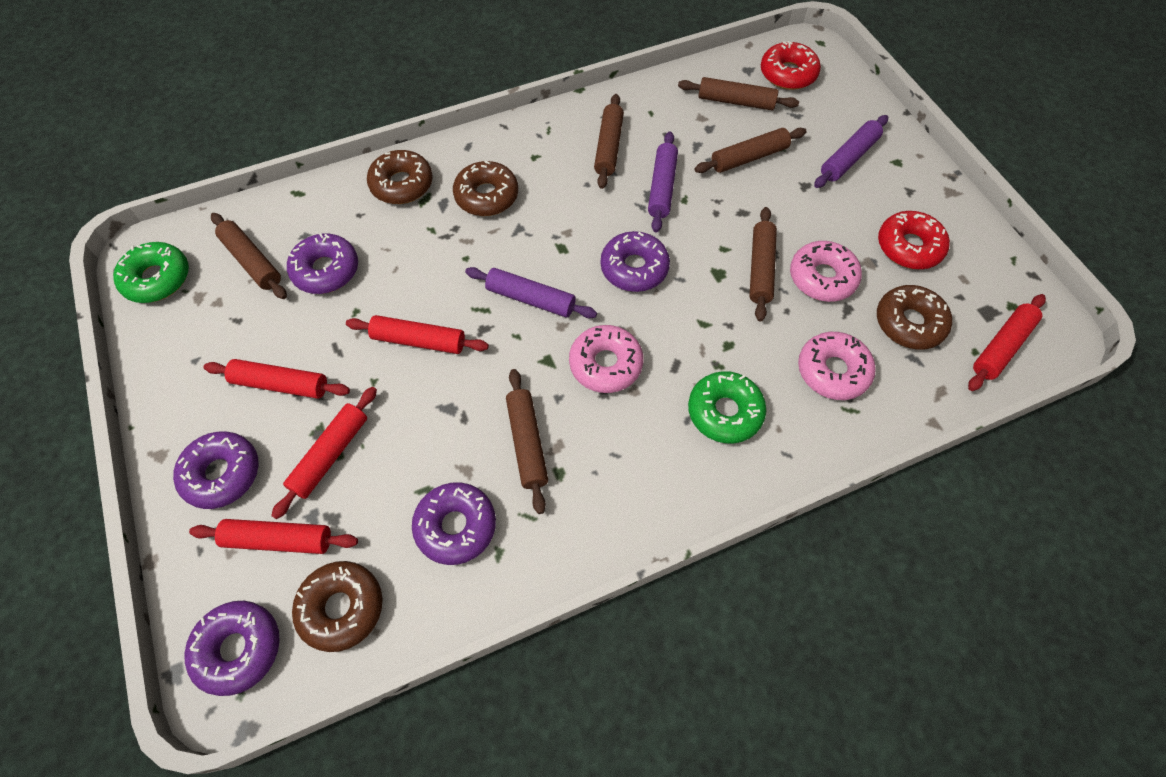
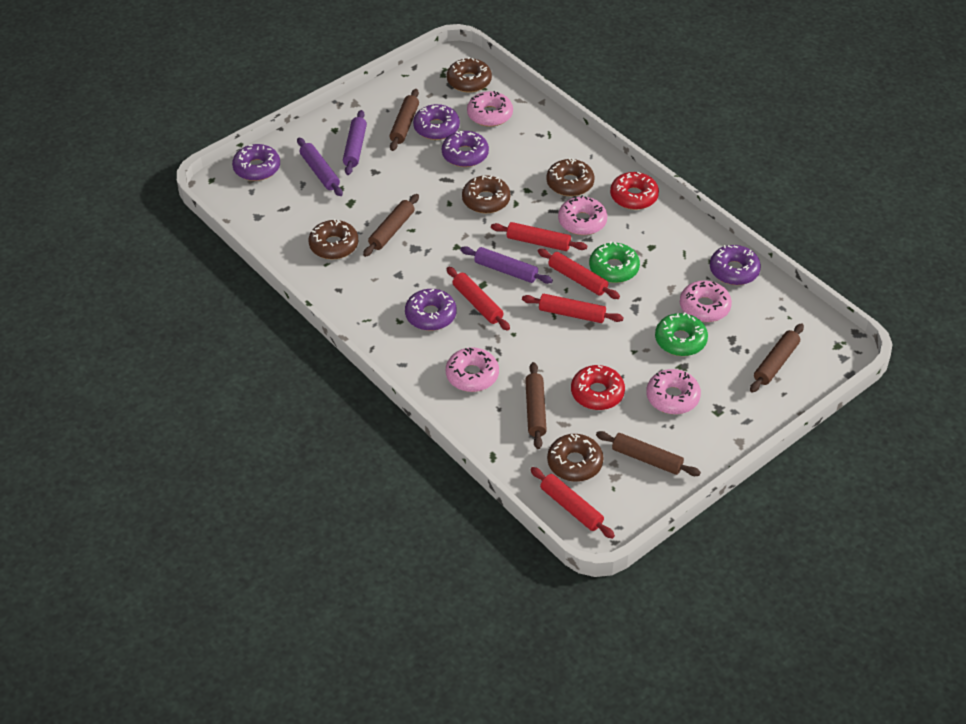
brown donut: [292,561,382,652] [367,150,433,204] [453,161,518,216] [877,285,952,350] = 4 -> [309,219,359,259] [447,57,492,93] [462,175,510,213] [546,158,594,196] [547,434,604,482] = 5
brown rolling pin: [211,213,287,299] [506,369,548,514] [594,94,624,189] [678,77,799,110] [695,128,807,173] [749,207,777,321] = 6 -> [363,194,419,257] [390,89,419,151] [525,362,547,449] [596,431,701,476] [750,323,804,393] = 5
pink donut: [569,325,643,393] [790,241,862,302] [798,332,876,400] = 3 -> [446,348,499,392] [467,91,513,127] [558,195,607,235] [646,369,701,414] [680,281,732,322] = 5

